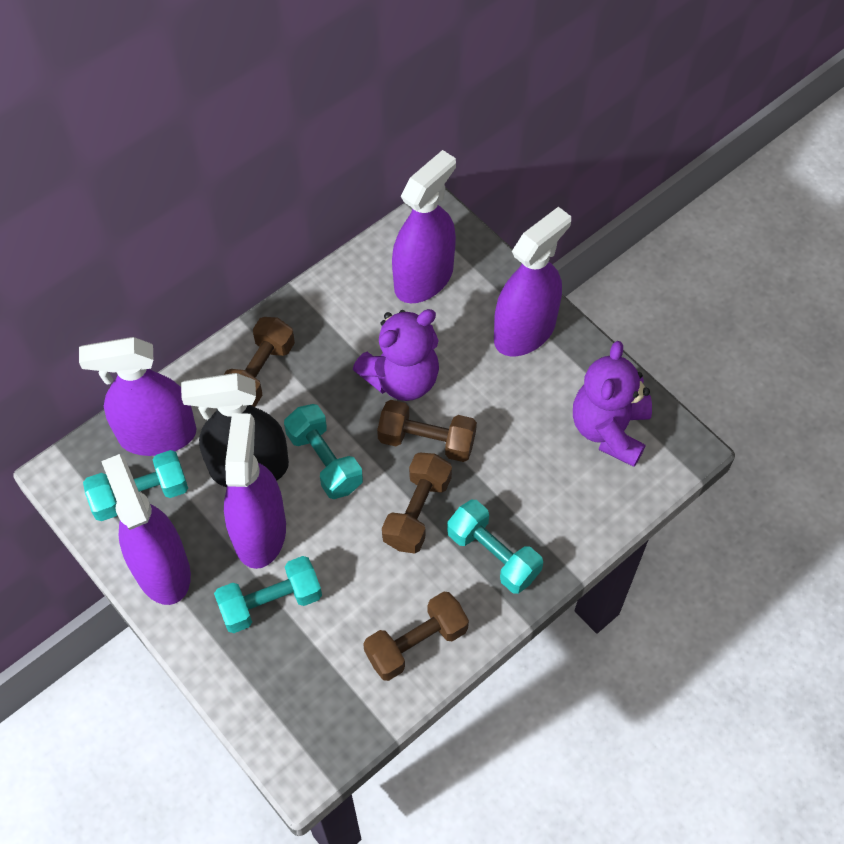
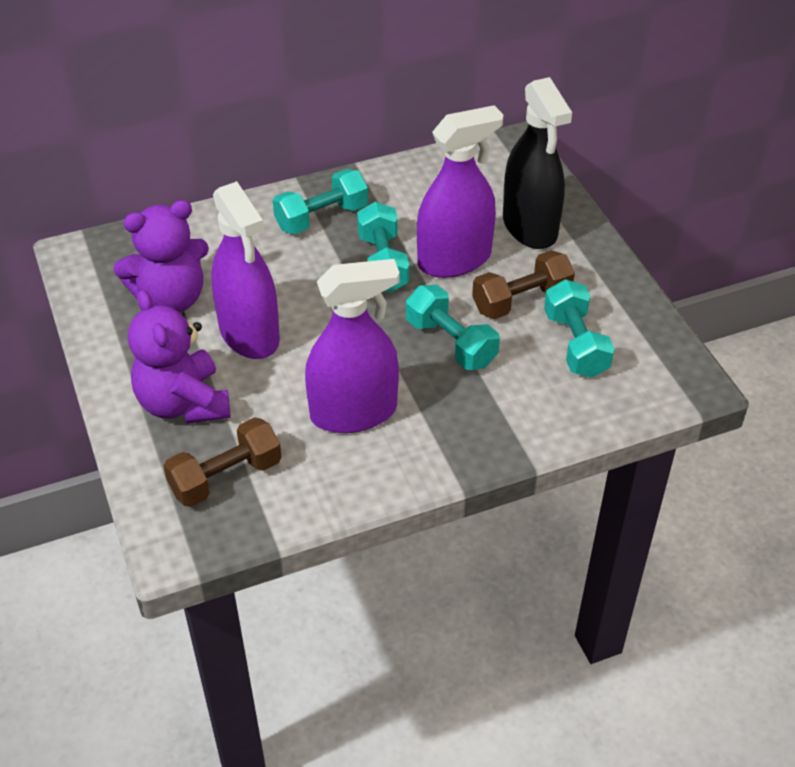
brown dumbbell: [224,317,295,407] [363,591,469,681] [377,400,477,462] [382,452,452,553] = 4 -> [163,417,282,507] [472,250,575,319] = 2
purple spray bottle: [79,337,197,456] [101,454,191,605] [224,413,286,569] [392,150,456,303] [494,207,571,356] = 5 -> [211,181,280,359] [305,259,400,433] [417,105,503,278] = 3

